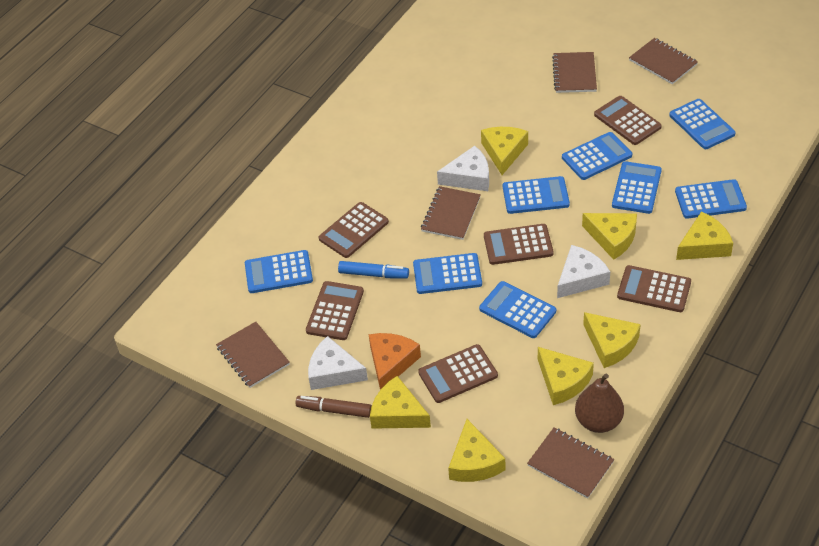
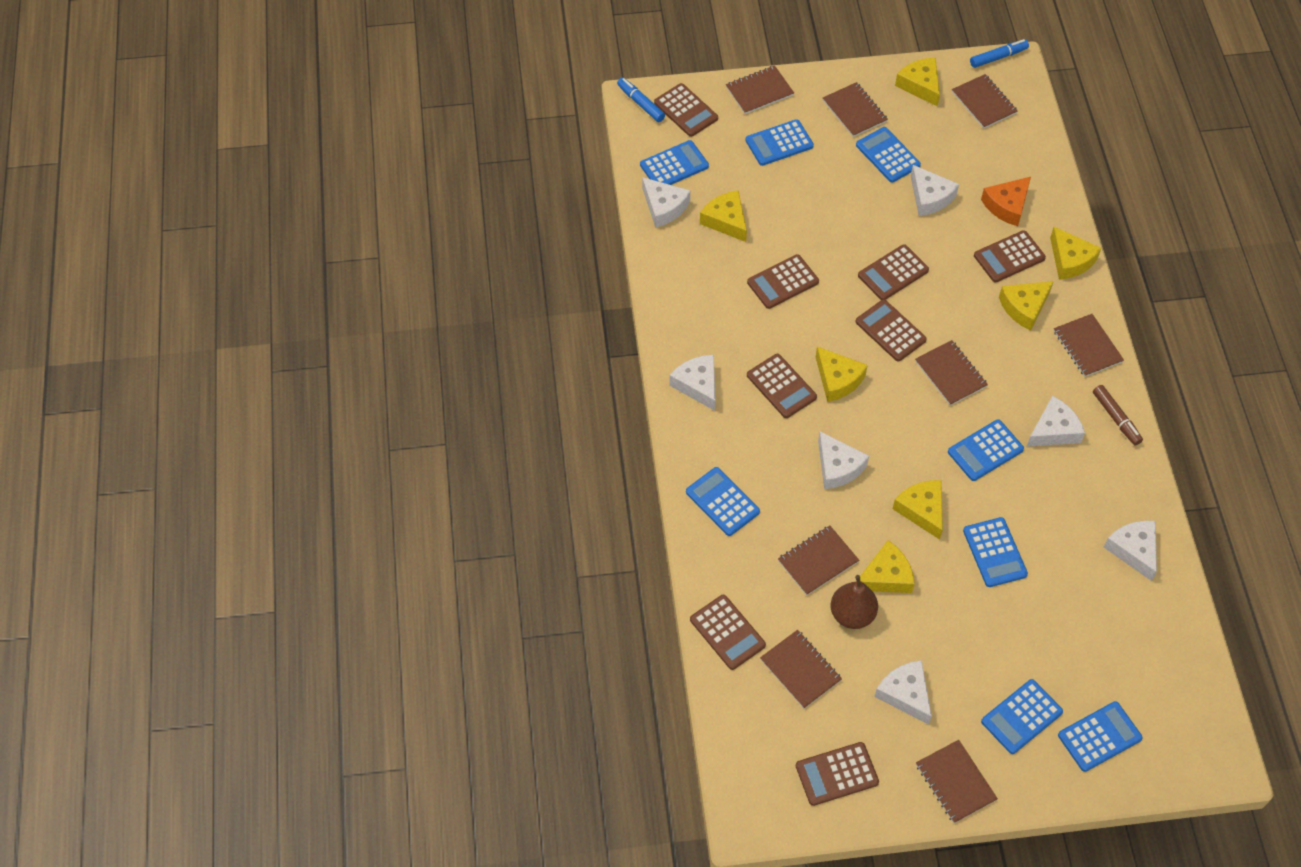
blue marker: [338,261,409,279] = 1 -> [617,77,665,122] [970,39,1029,68] = 2
brown calculator: [306,281,364,340] [319,202,389,258] [418,344,498,403] [484,224,554,265] [594,96,662,145] [617,265,691,312] = 6 -> [654,83,718,137] [690,595,766,670] [747,254,819,309] [747,354,817,418] [796,742,879,806] [855,299,927,362] [858,244,929,300] [974,230,1046,282] = 8
brown notebook: [216,322,290,388] [421,186,481,240] [527,427,614,499] [552,52,597,93] [629,38,698,84] = 5 -> [726,66,794,114] [760,630,842,709] [778,525,859,595] [823,82,888,137] [915,340,988,406] [916,740,998,823] [952,74,1018,128] [1054,314,1124,377] = 8
white cheese: [308,336,368,390] [437,146,489,191] [557,245,610,298] = 3 -> [642,177,690,228] [669,355,716,411] [818,431,869,489] [874,660,932,724] [911,165,959,216] [1026,396,1085,447] [1104,521,1157,581] = 7

